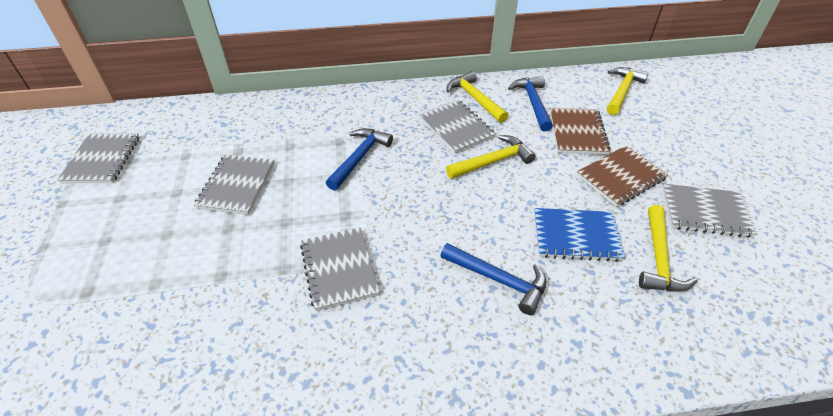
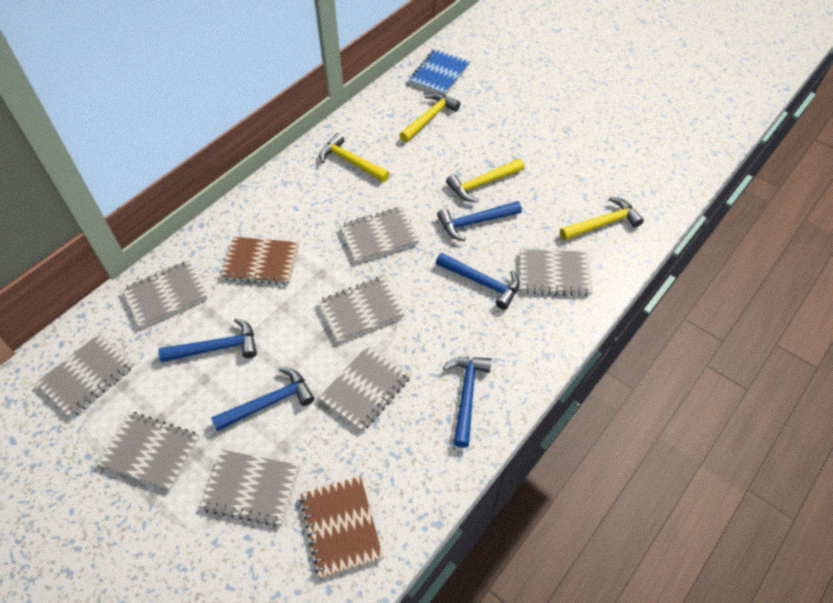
blue hammer: [326,128,393,191] [440,243,546,315] [508,76,553,132] = 3 -> [158,318,257,362] [211,368,314,431] [436,253,520,310] [437,201,522,241] [443,357,492,448] = 5
grey notebook: [57,133,139,183] [194,155,275,215] [300,227,380,311] [419,100,496,154] [663,184,757,238] = 5 -> [36,333,134,418] [97,412,200,491] [122,260,208,329] [200,450,300,527] [318,276,404,344] [319,345,411,432] [340,207,419,263] [520,249,593,296] = 8

